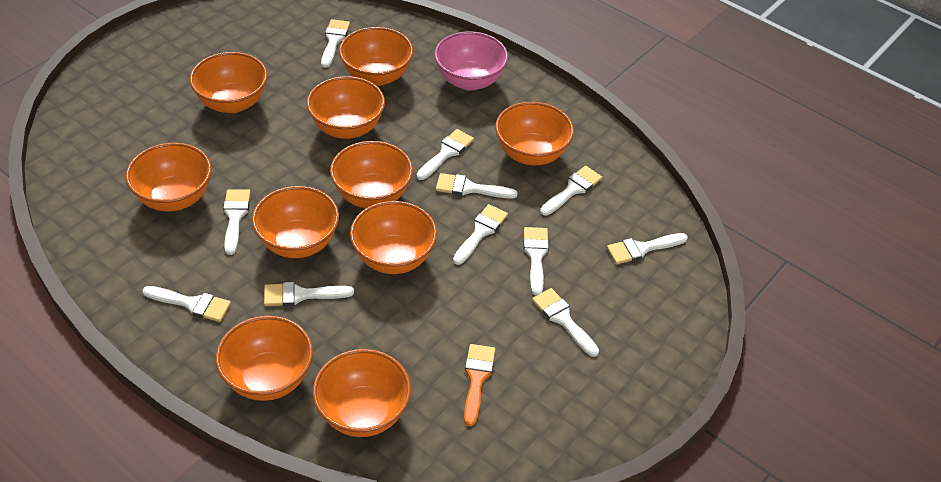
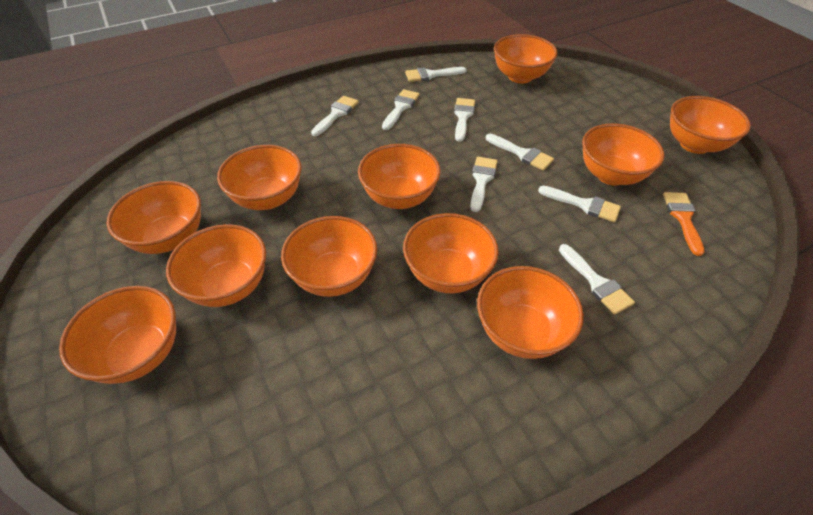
orange bowl: [126,143,212,211] [190,52,268,113] [216,316,313,401] [252,186,339,258] [307,76,385,139] [313,349,411,437] [330,141,413,208] [339,27,413,86] [350,201,437,274] [495,102,574,166] = 10 -> [59,286,176,384] [106,181,201,254] [166,224,266,307] [217,145,302,210] [281,216,377,297] [358,144,441,209] [403,213,499,293] [477,266,584,359] [494,34,558,83] [582,123,665,185] [670,96,751,154] = 11
pink bowl: [434,31,508,91] = 1 -> none = 0
white brush: [143,286,231,322] [223,189,251,255] [264,282,354,306] [321,19,350,68] [416,129,474,180] [436,173,518,199] [453,204,508,265] [523,227,549,295] [532,288,599,357] [540,166,602,216] [607,233,688,264] = 11 -> [311,96,358,136] [382,89,419,130] [405,67,466,82] [454,98,475,142] [470,157,497,212] [486,134,554,171] [538,186,621,222] [559,244,635,315] = 8

